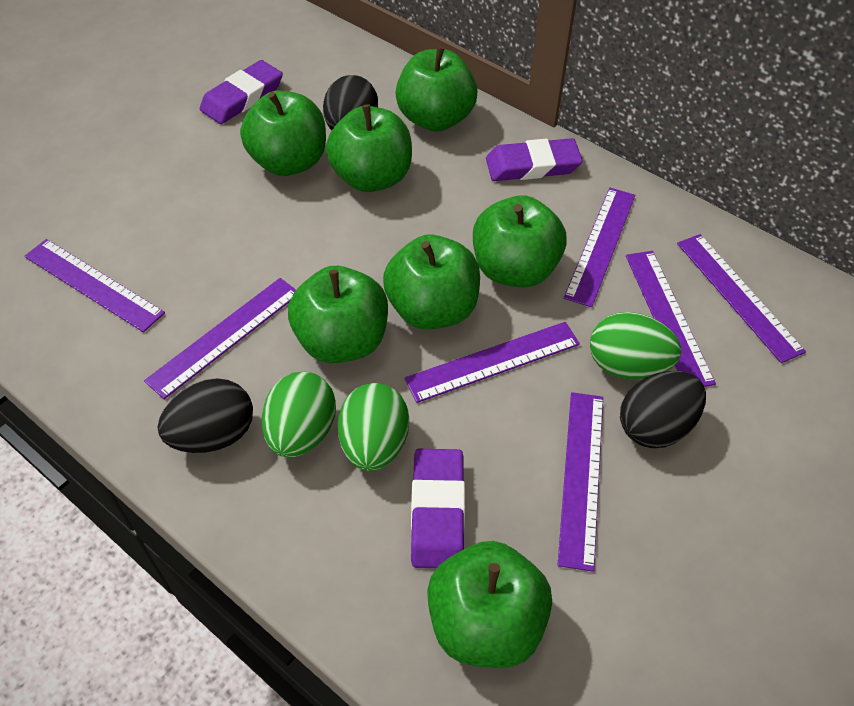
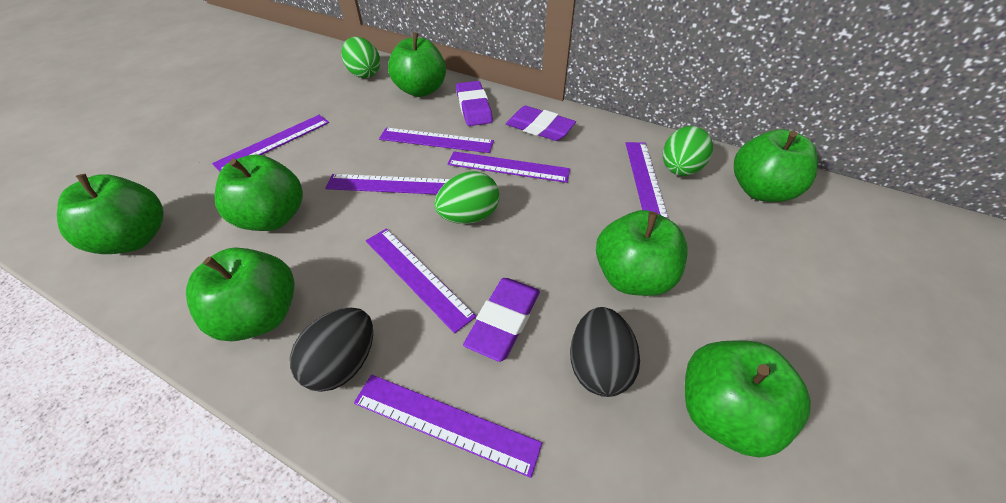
black egg: [158,378,253,453] [323,75,378,130] [620,371,706,448] = 3 -> [290,307,373,392] [570,307,640,397] = 2

